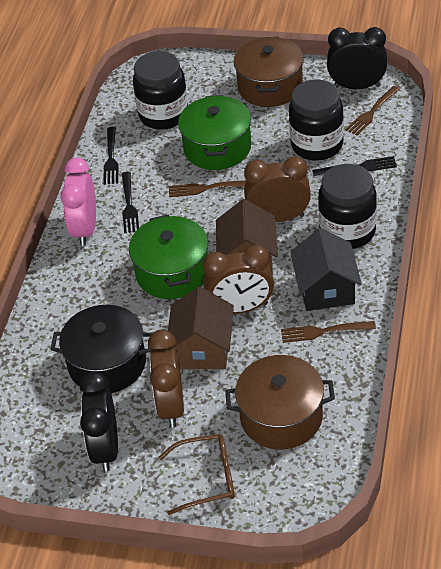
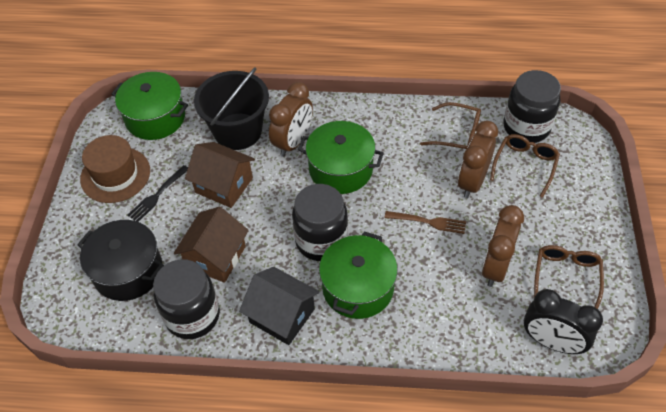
black bucket: none = 0 -> [194,67,269,150] = 1
black clock: [80,372,118,472] [327,27,387,89] = 2 -> [524,289,603,354] = 1
black fork: [103,127,119,185] [122,172,139,233] [312,156,397,176] = 3 -> [127,165,188,222] = 1
brown fork: [169,180,247,197] [281,321,376,343] [345,86,400,136] = 3 -> [384,211,466,234] = 1
brown glasses: [159,434,235,515] = 1 -> [420,102,481,149] [490,134,560,198] [534,245,604,309] = 3
brown hat: none = 0 -> [80,135,150,203] = 1
brown pot: [225,355,335,450] [234,37,304,107] = 2 -> none = 0
green pot: [129,214,208,299] [178,95,251,170] = 2 -> [111,72,188,140] [298,121,384,194] [319,232,398,319] = 3
pink clock: [61,158,96,246] = 1 -> none = 0

